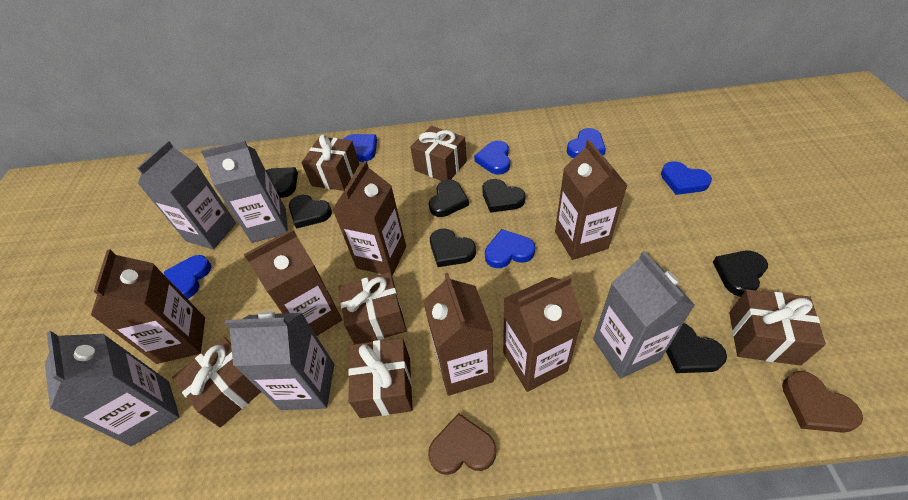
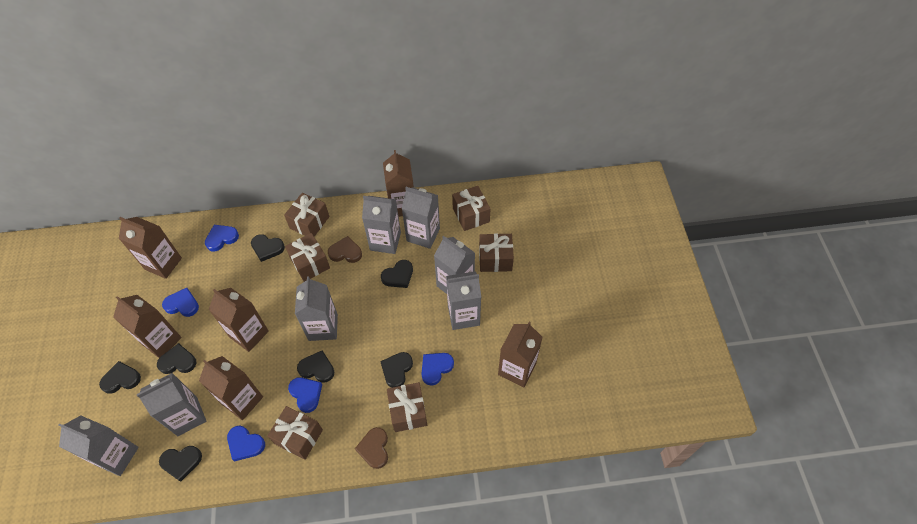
blue heart: [164,255,211,299] [344,134,377,162] [474,141,510,175] [485,229,535,268] [567,128,606,158] [661,161,712,195] = 6 -> [162,288,199,317] [205,225,239,252] [227,426,265,462] [288,377,322,413] [422,353,454,386] = 5
grey carton: [45,331,180,446] [137,141,236,249] [201,140,288,243] [225,311,334,410] [593,251,695,379] = 5 -> [58,415,139,476] [137,373,206,436] [295,276,338,341] [362,196,401,254] [402,187,440,249] [434,236,475,294] [446,271,481,330] = 7

